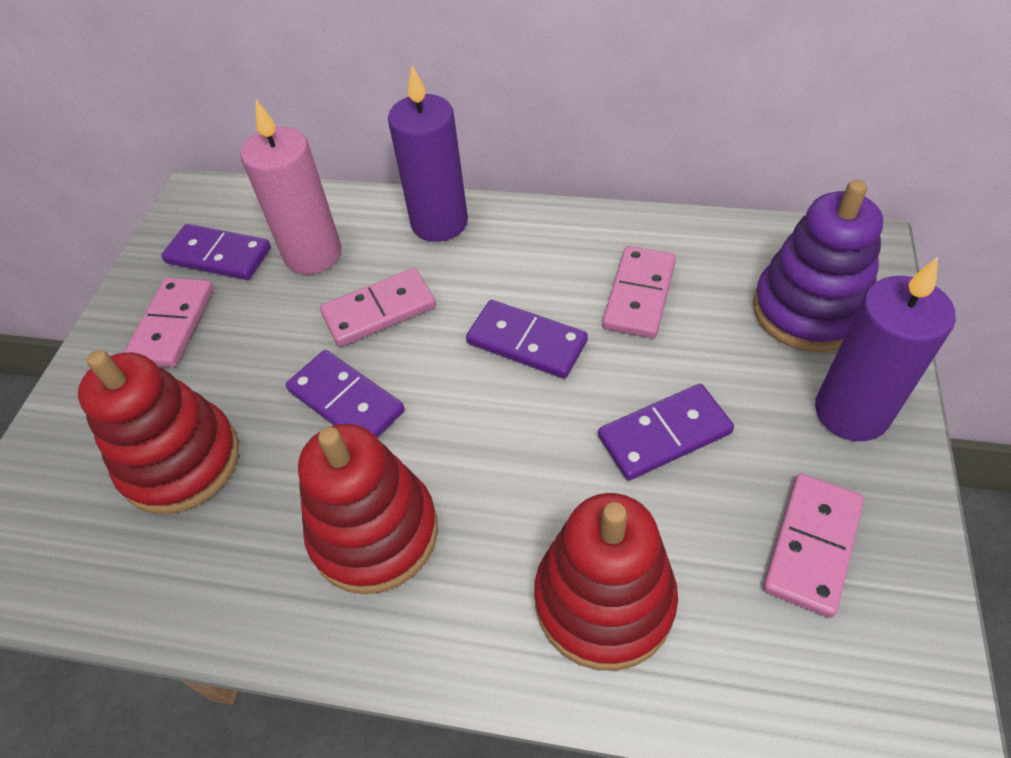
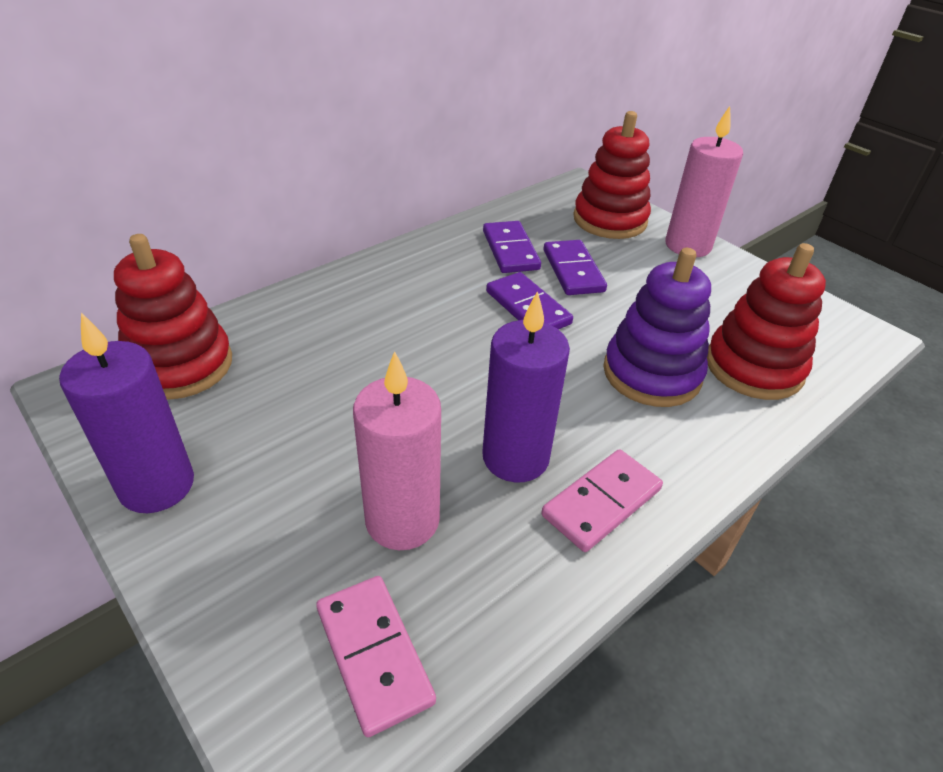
pink candle: [240,100,342,274] = 1 -> [353,351,441,550] [665,106,743,257] = 2
pink domino: [125,278,214,367] [320,268,436,347] [602,246,676,338] [763,474,864,618] = 4 -> [316,576,436,737] [541,449,663,552] = 2
purple domino: [161,224,271,280] [286,350,405,438] [466,300,588,379] [598,384,734,481] = 4 -> [483,221,541,273] [486,272,573,329] [544,240,607,295] = 3

